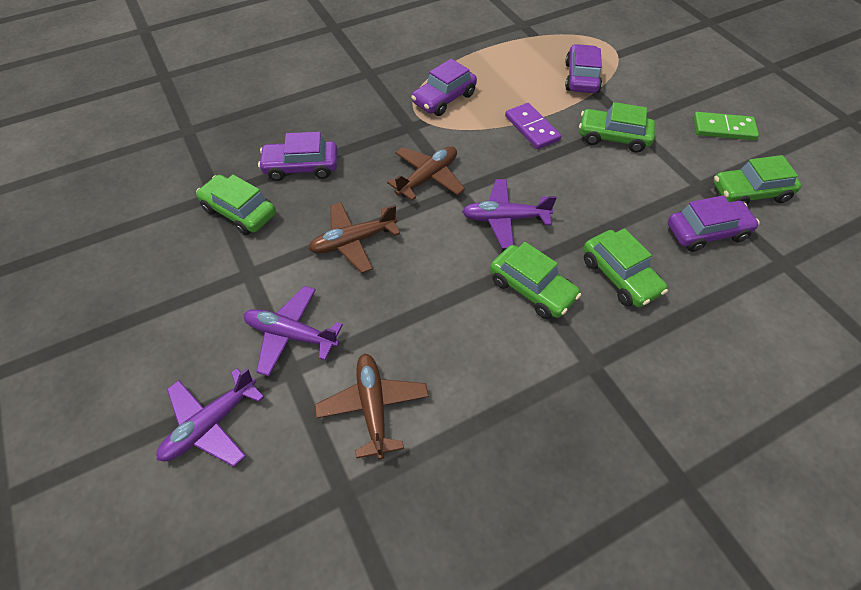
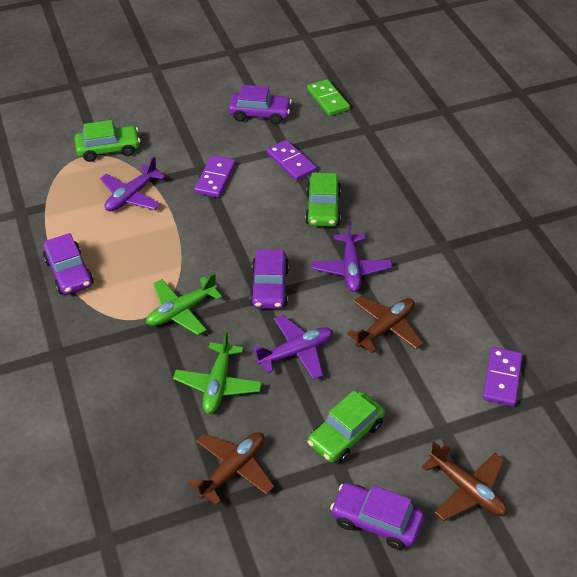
green car: [196,175,276,235] [490,242,581,319] [579,102,655,153] [584,228,668,307] [713,155,801,205] = 5 -> [75,120,140,162] [305,173,341,227] [308,391,385,463] = 3
green plane: none = 0 -> [146,273,222,335] [173,331,262,414] = 2
purple domino: [505,103,561,149] = 1 -> [194,155,236,198] [266,140,317,181] [483,347,523,406] = 3

